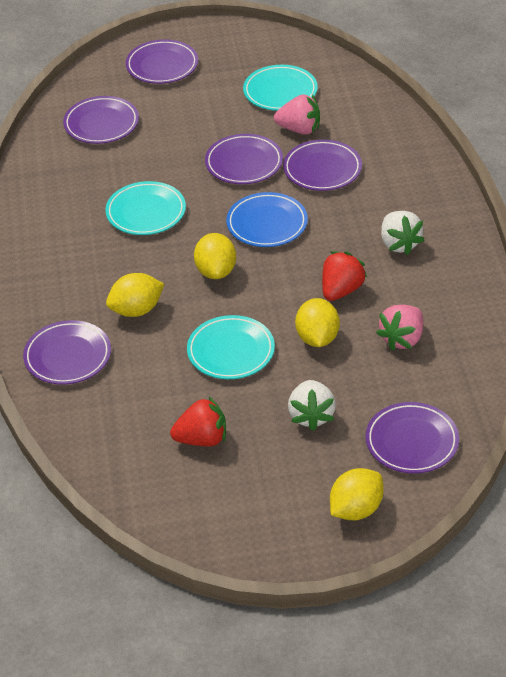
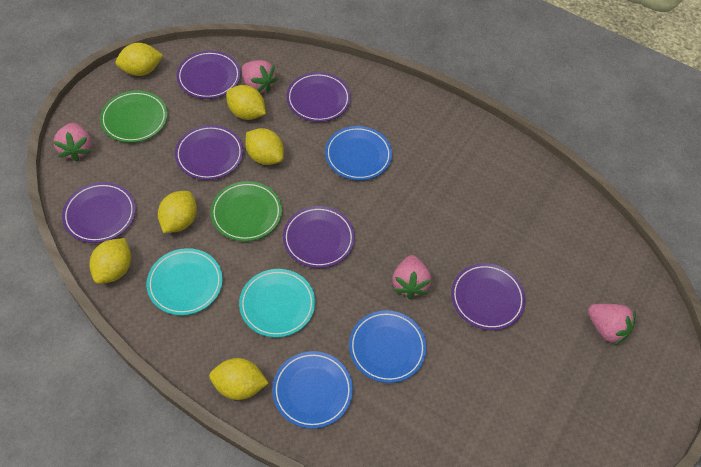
blue plate: [226,192,308,247] = 1 -> [272,351,353,429] [325,126,392,180] [349,310,426,383] = 3
green plate: none = 0 -> [100,91,168,143] [211,181,282,241] = 2
pink strawberry: [274,94,320,135] [376,305,423,350] = 2 -> [54,123,92,161] [242,60,278,93] [392,255,431,299] [588,304,636,346] = 4
red strawberry: [170,397,226,446] [322,251,367,301] = 2 -> none = 0
turquoise plate: [105,181,186,235] [187,315,275,379] [243,65,318,111] = 3 -> [147,248,223,315] [239,269,315,337] = 2
white strawberry: [288,380,336,431] [381,211,425,255] = 2 -> none = 0
yellow lemon: [106,273,164,317] [194,233,236,279] [295,298,340,347] [330,468,384,520] = 4 -> [89,238,131,284] [116,43,163,76] [158,191,197,233] [209,358,268,400] [226,85,266,120] [245,128,284,165] = 6

